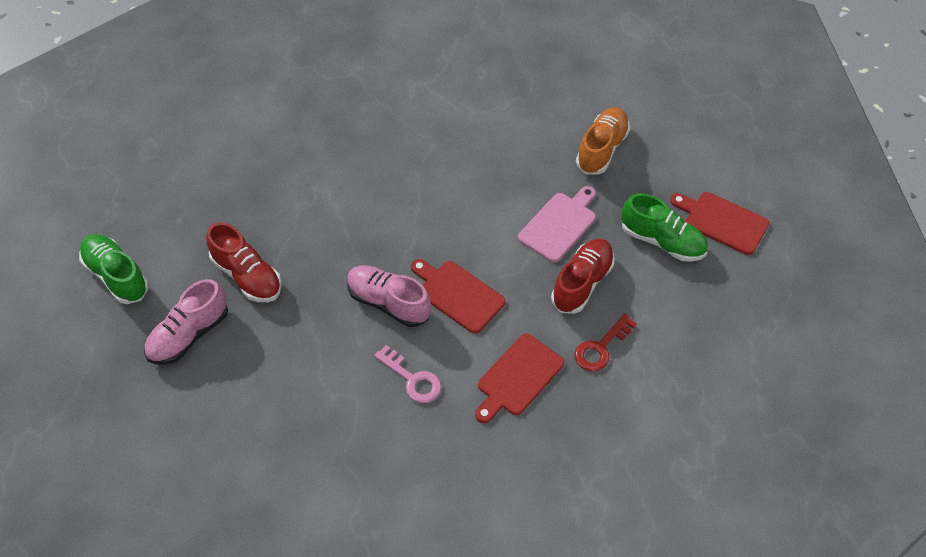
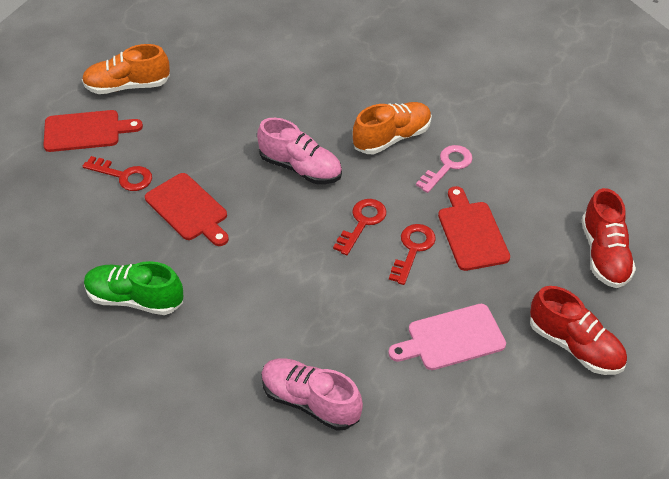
green shoe: [79,234,148,304] [621,193,708,262] = 2 -> [84,261,183,315] = 1
orange shoe: [576,107,630,175] = 1 -> [82,44,170,94] [353,102,432,154] = 2
red key: [575,314,637,371] = 1 -> [83,156,152,191] [333,199,386,255] [389,224,436,285] = 3

